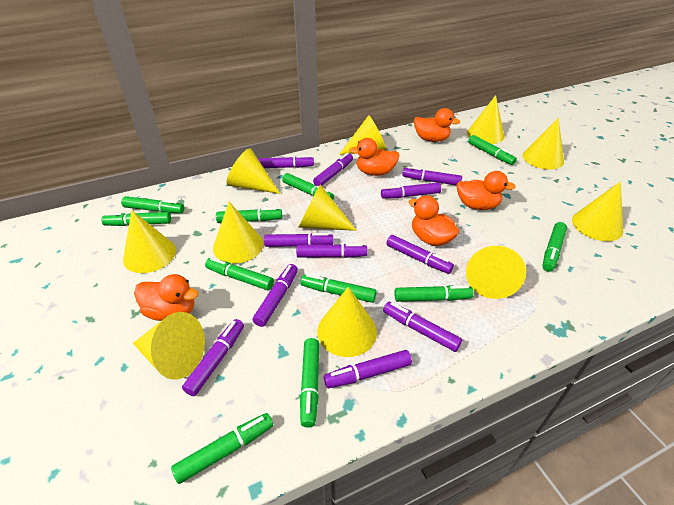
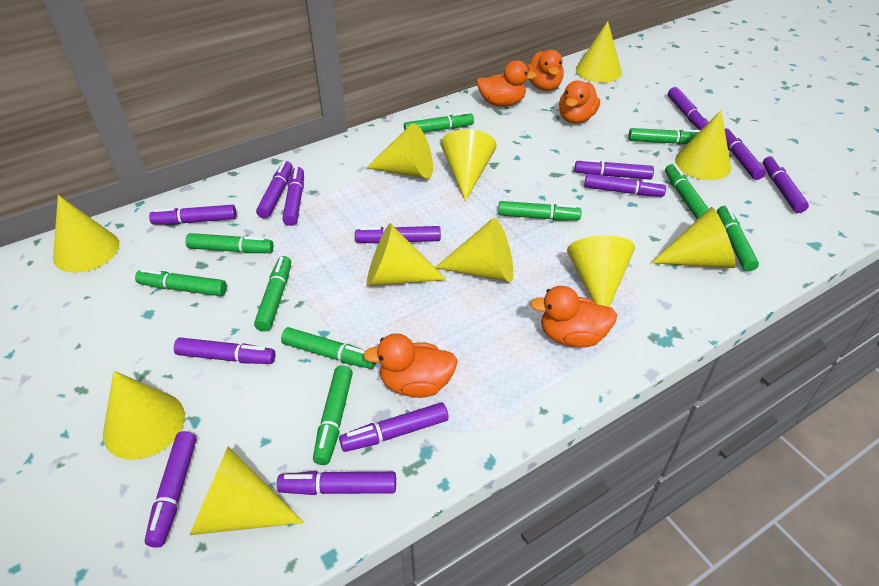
green marker: [101,212,171,226] [121,196,184,213] [171,413,273,484] [205,257,274,290] [216,207,282,223] [282,173,334,200] [300,274,377,303] [300,338,319,428] [394,285,474,302] [468,135,517,165] [542,222,567,272] = 11 -> [135,269,227,296] [185,233,274,253] [254,256,291,332] [281,327,376,369] [313,365,353,465] [404,112,474,133] [498,201,581,220] [628,128,700,144] [665,164,709,220] [717,206,759,272] = 10
purple marker: [182,319,244,396] [252,264,298,327] [258,156,314,168] [264,233,333,247] [296,244,367,258] [313,153,353,186] [324,350,412,388] [381,182,441,199] [383,302,462,352] [386,235,454,274] [402,166,462,186] = 11 -> [145,431,196,548] [149,205,236,225] [174,337,275,364] [256,161,293,219] [277,471,396,495] [282,167,304,226] [339,402,449,452] [355,226,441,244] [575,159,654,180] [584,174,666,197] [668,87,709,131] [725,128,766,180] [763,156,809,213] = 13

